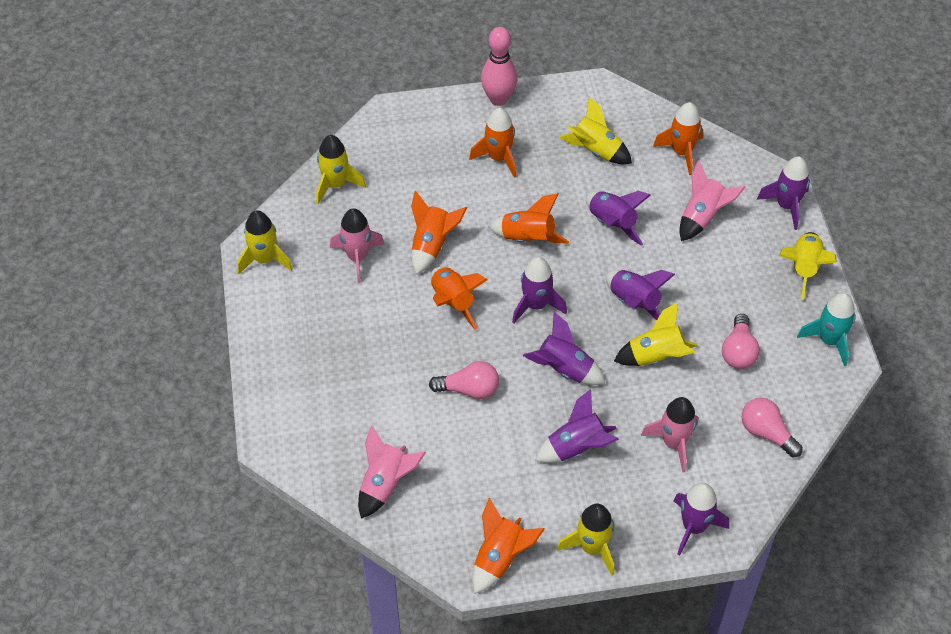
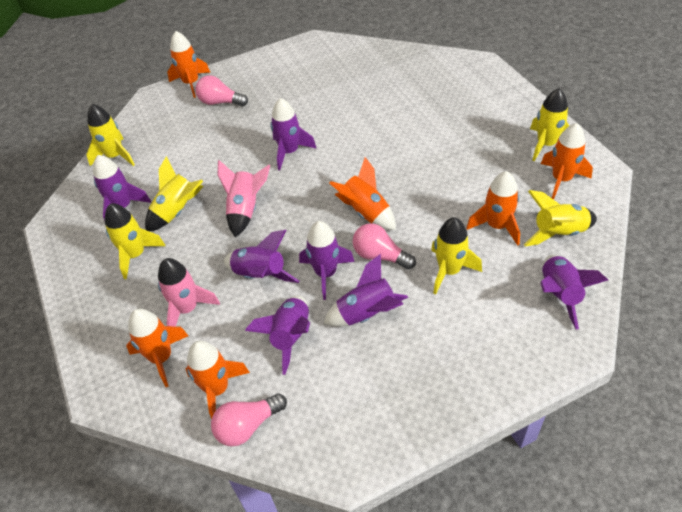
pink bowling pin: [481,27,517,106] = 1 -> none = 0
pink rocket: [330,208,385,283] [358,425,426,519] [641,397,698,473] [679,160,746,241] = 4 -> [158,258,220,326] [218,160,270,237] = 2
turquoise rocket: [797,293,856,366] = 1 -> none = 0

